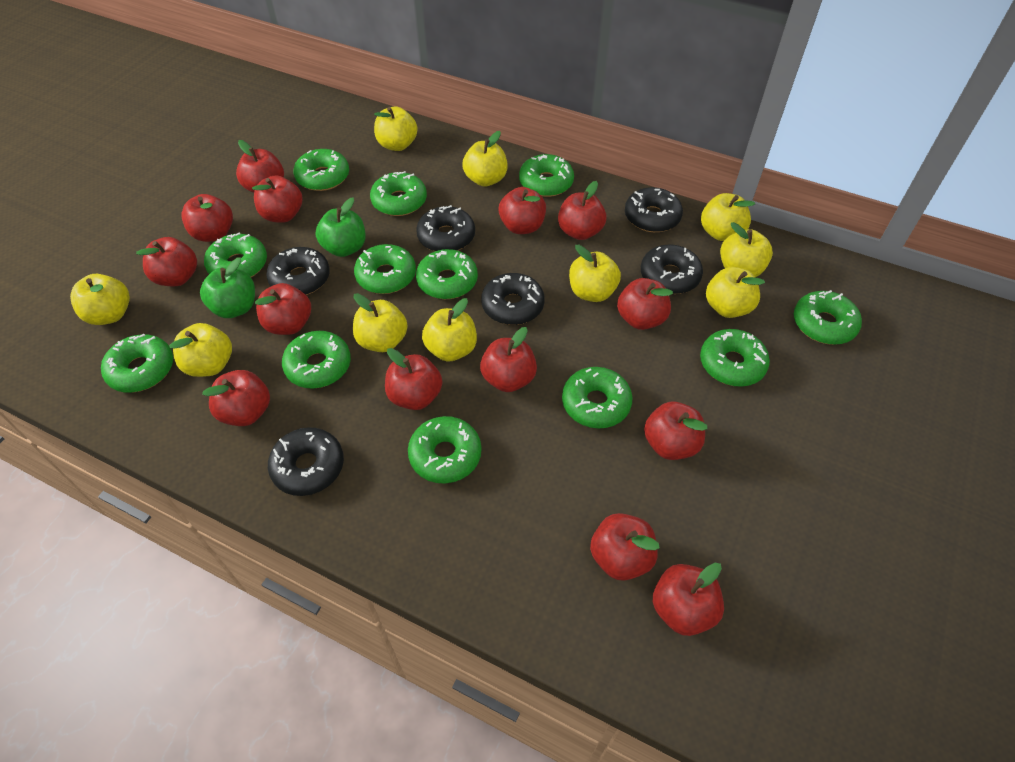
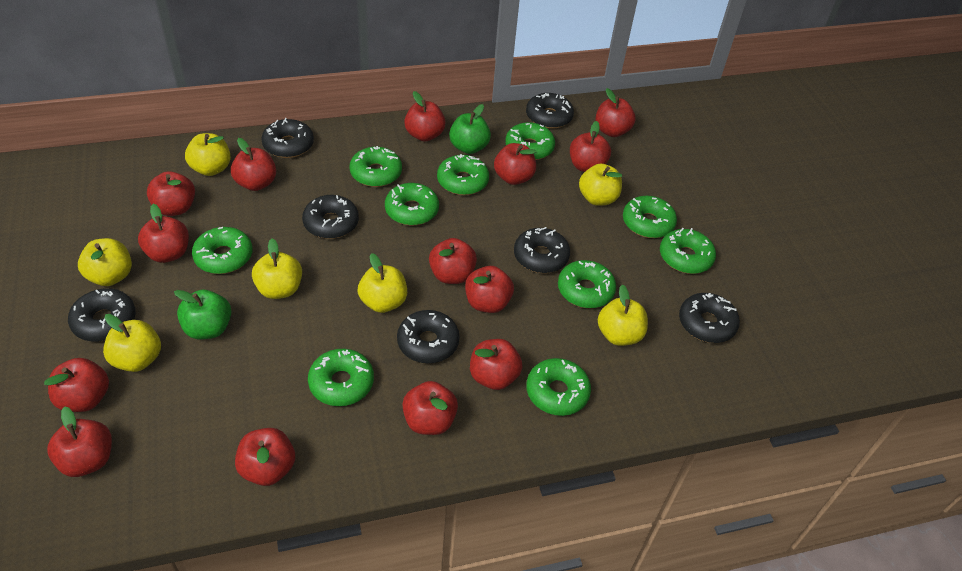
black donut: [267,247,330,295] [268,427,344,496] [416,205,475,251] [481,273,545,325] [625,187,683,232] [641,244,703,294] = 6 -> [68,288,136,342] [261,118,314,158] [302,195,359,239] [397,310,460,363] [514,227,570,273] [526,93,574,129] [679,293,740,343] = 7
green donut: [101,334,173,393] [204,232,267,277] [282,331,351,388] [293,149,349,191] [354,244,416,294] [370,171,427,216] [408,416,482,483] [416,249,478,299] [519,154,574,197] [562,367,633,428] [700,329,770,387] [794,290,862,345] = 12 -> [192,227,252,274] [308,349,374,406] [349,146,402,187] [385,183,439,226] [437,154,489,195] [505,122,555,160] [526,358,591,416] [558,260,616,308] [623,196,677,238] [660,228,716,274] = 10
yellow apple: [70,274,130,325] [169,323,232,377] [353,293,408,352] [374,107,418,151] [422,298,477,362] [462,131,508,187] [569,245,621,302] [701,193,755,241] [706,267,765,318] [720,222,773,277] = 10 -> [78,238,132,286] [103,314,161,372] [185,133,231,176] [252,238,302,299] [358,253,407,313] [579,164,622,206] [598,285,648,346] = 7

